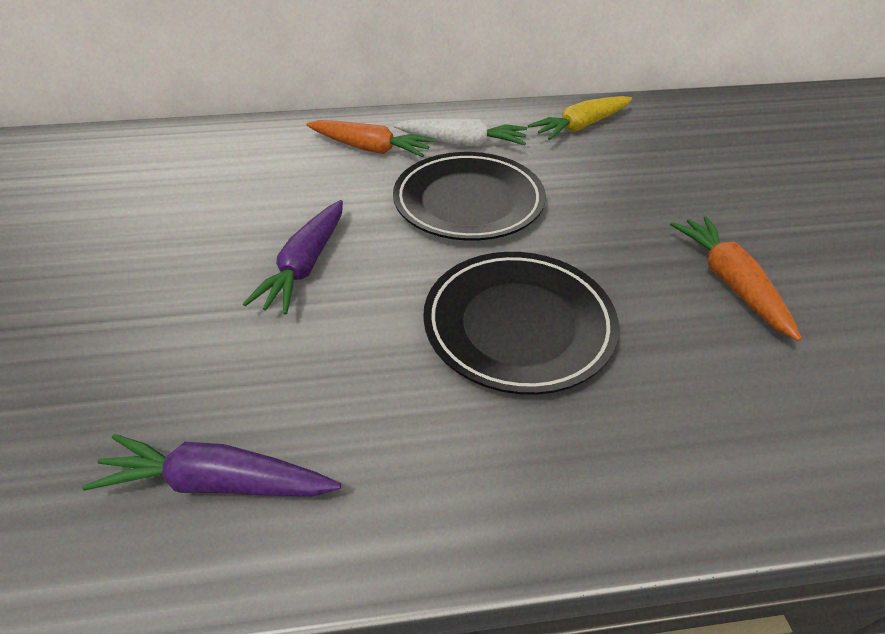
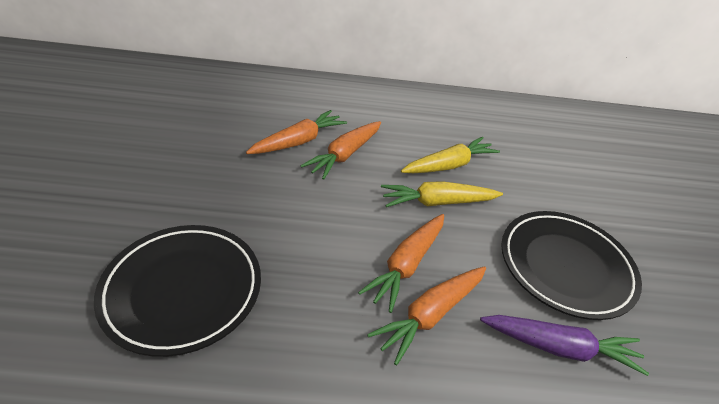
orange carrot: [306,120,435,157] [670,216,802,341] = 2 -> [246,110,347,154] [301,121,381,180] [358,214,444,313] [367,266,486,365] = 4
purple carrot: [82,434,341,497] [243,200,343,315] = 2 -> [480,315,649,376] = 1
white carrot: [394,119,527,147] = 1 -> none = 0
yellow carrot: [528,96,632,140] = 1 -> [381,181,503,207] [401,137,500,173] = 2

